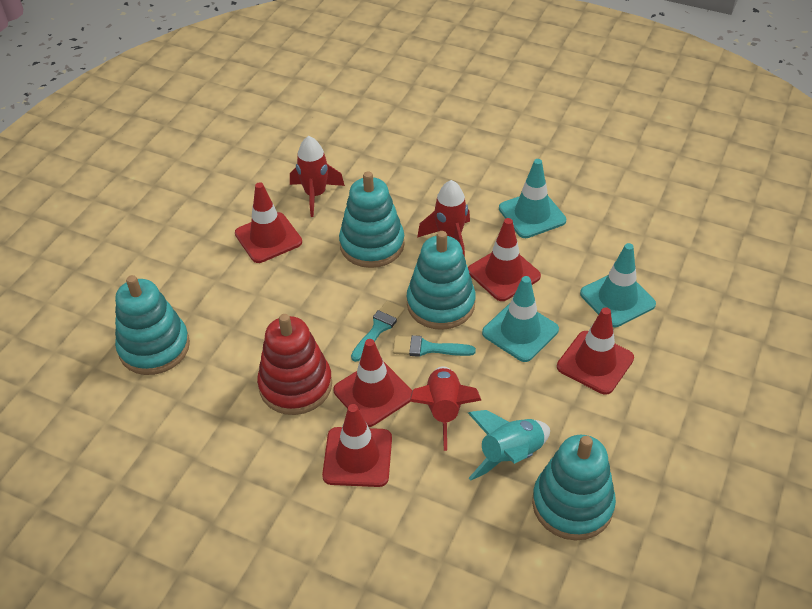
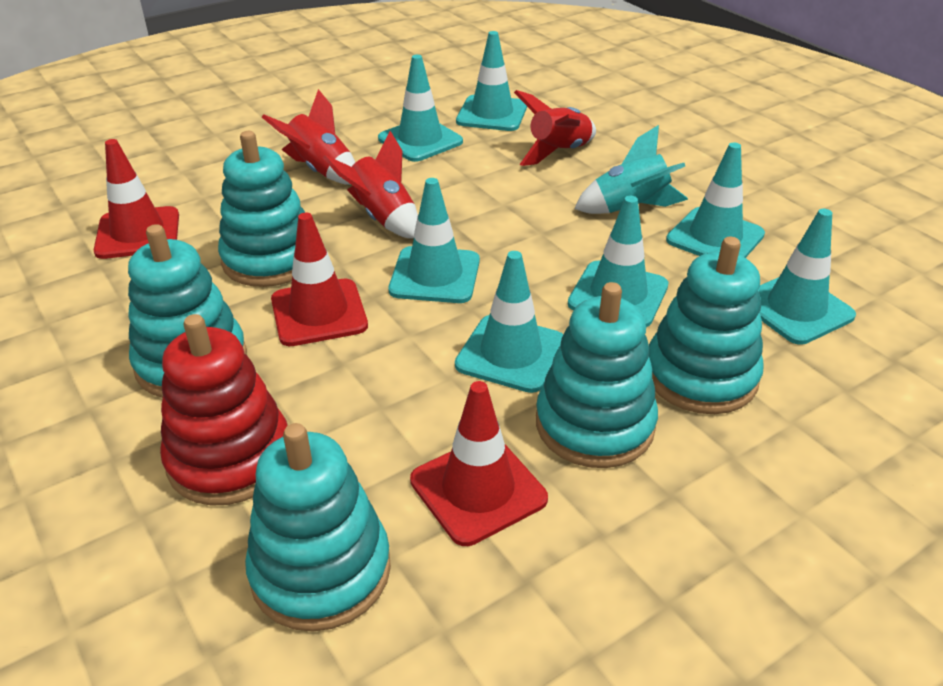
red traffic cone: [235,182,302,263] [322,404,392,487] [334,339,412,427] [468,218,541,301] [557,307,634,395] = 5 -> [94,139,179,259] [271,213,368,346] [410,381,548,546] = 3
turquoise brush: [351,301,405,362] [393,335,476,357] = 2 -> none = 0
turquoise stacking toy: [115,275,190,375] [339,171,405,268] [407,231,476,330] [532,435,616,541] = 4 -> [128,224,247,398] [218,131,305,287] [245,423,391,632] [536,282,658,468] [649,237,764,414] = 5
turquoise traffic cone: [482,276,559,362] [499,159,566,238] [580,243,656,327] = 3 -> [378,55,463,162] [388,178,480,303] [455,251,563,393] [456,31,527,131] [568,196,668,327] [666,143,765,258] [758,209,856,345] = 7

